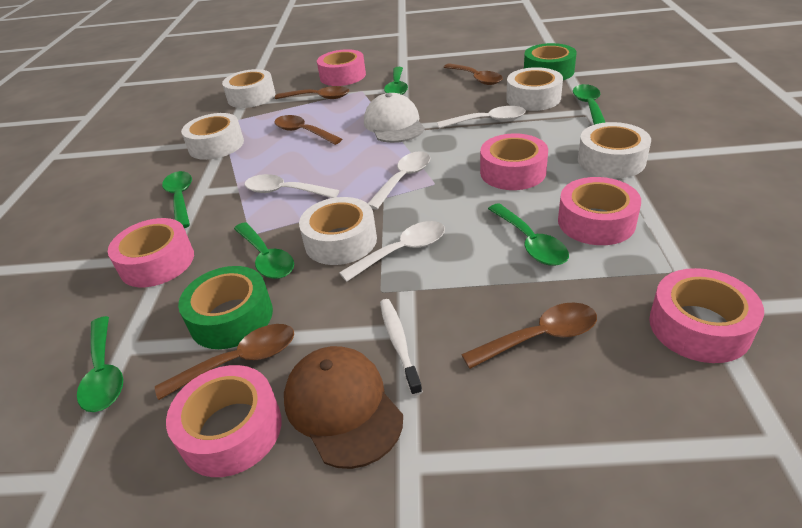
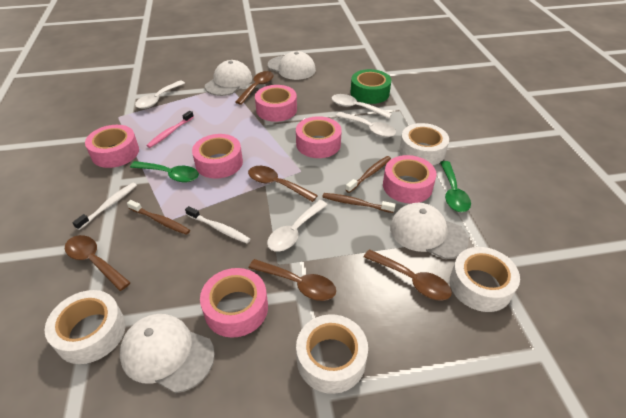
brown cap: [284,346,403,469] = 1 -> none = 0
brown toothbrush: none = 0 -> [127,200,190,235] [322,193,396,213] [345,156,391,193] = 3
green spoon: [77,316,123,412] [162,171,192,228] [234,222,294,279] [384,67,408,95] [488,203,569,266] [573,84,606,125] = 6 -> [130,161,199,182] [440,161,471,212] = 2
green tape: [178,266,273,349] [524,43,577,80] = 2 -> [351,69,391,104] = 1
pink toothbrush: none = 0 -> [146,111,194,148] = 1
white cap: [364,93,425,143] = 1 -> [119,314,215,393] [205,60,252,96] [268,51,316,80] [390,203,469,259] = 4
white tape: [181,113,244,160] [222,69,275,108] [299,197,377,265] [506,67,563,111] [578,122,651,178] = 5 -> [45,290,126,364] [296,314,368,394] [399,123,449,165] [450,247,520,312] = 4
white toothbrush: [380,299,423,396] = 1 -> [72,183,137,230] [185,206,250,243] = 2

